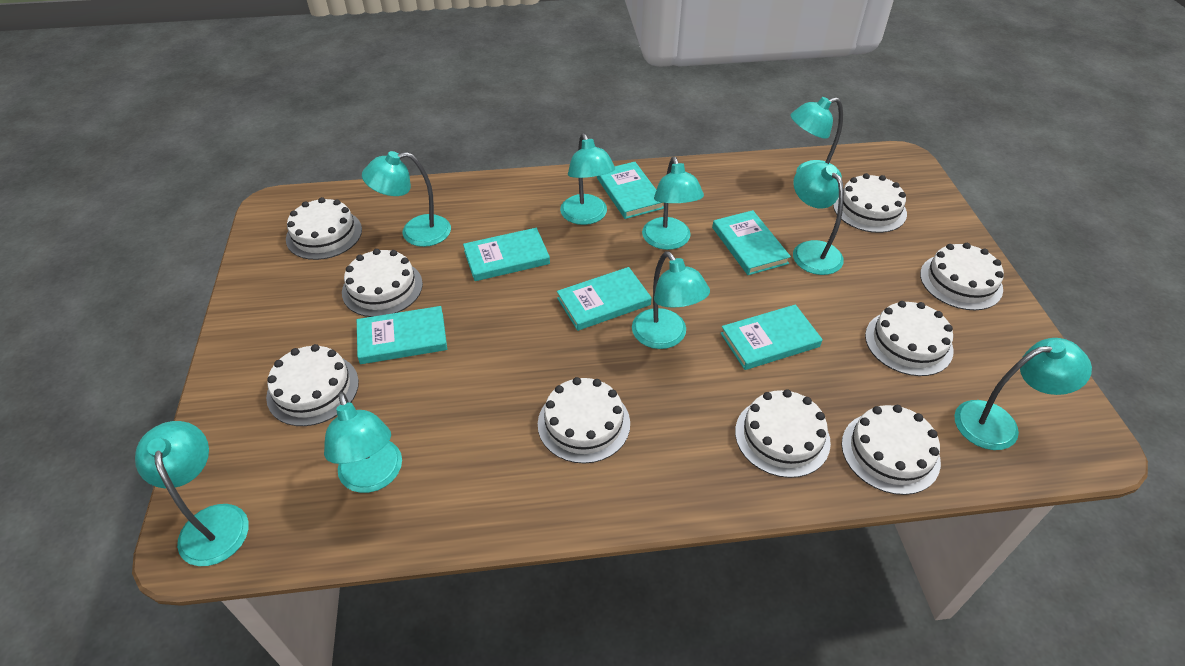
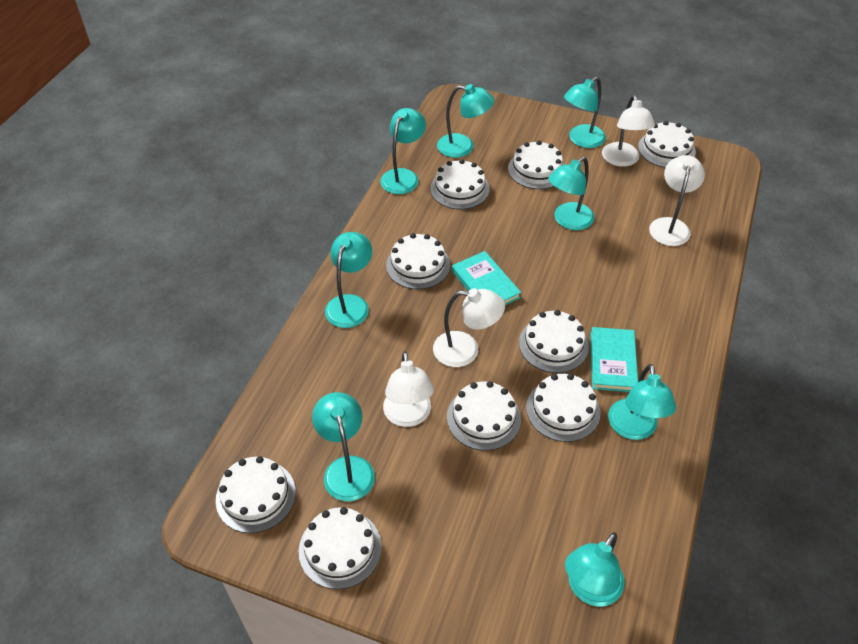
turquoise book: [357,306,447,364] [463,228,550,281] [557,267,652,331] [597,162,664,219] [712,210,791,275] [720,304,823,370] = 6 -> [452,251,521,305] [591,327,638,392] = 2
turquoise lamp: [135,421,249,566] [324,392,402,493] [362,151,451,247] [560,133,615,225] [632,251,710,349] [642,157,704,250] [790,97,843,178] [793,162,844,275] [954,338,1092,450] = 9 -> [312,392,375,501] [325,232,372,328] [380,108,426,194] [437,84,494,158] [548,157,594,230] [564,77,606,148] [565,532,625,606] [608,364,676,440] = 8
white lamp: none = 0 -> [383,351,434,427] [433,288,505,367] [602,95,655,167] [649,155,705,246] = 4

